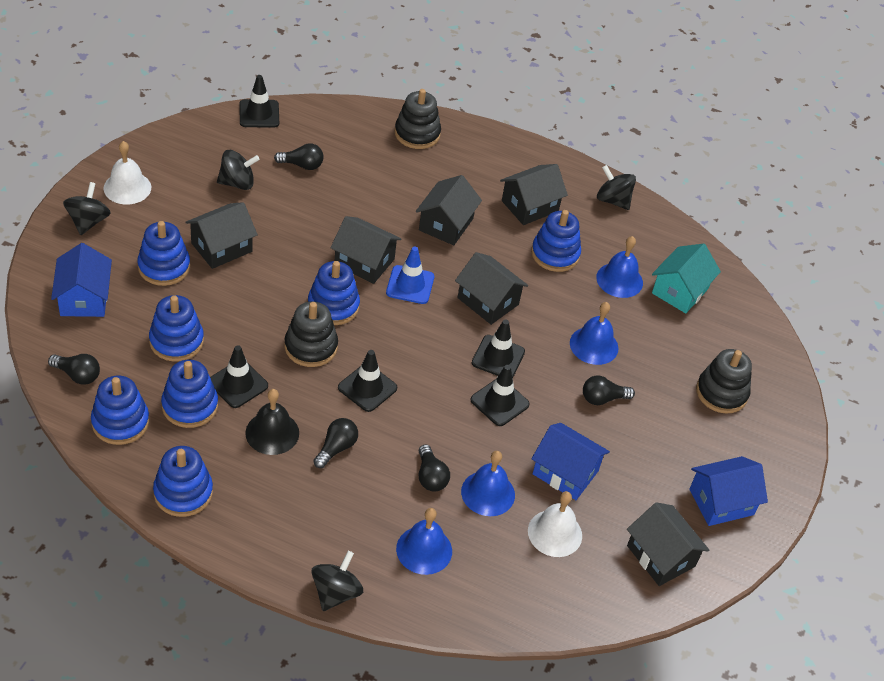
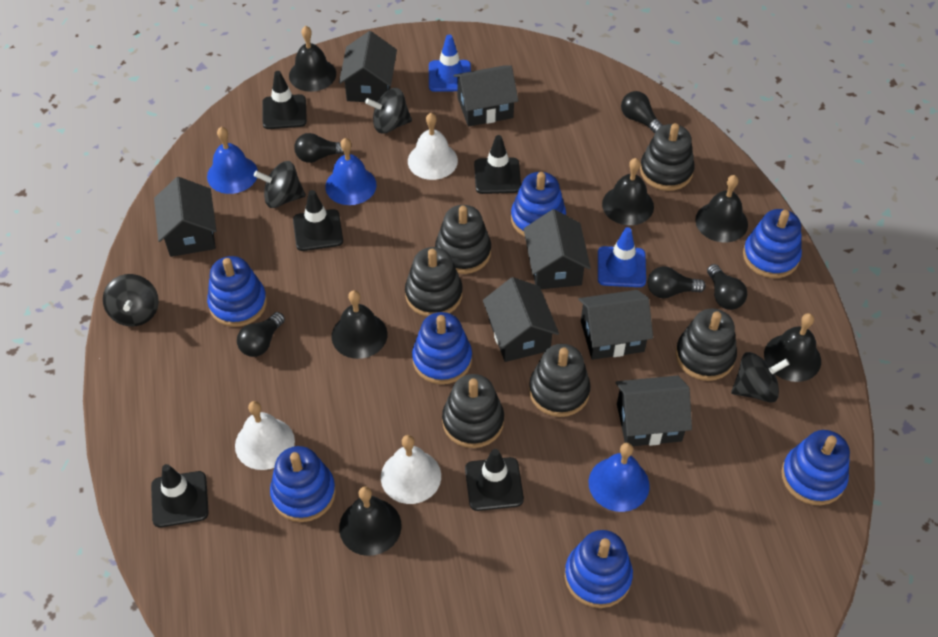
black bell: [245,389,299,455] = 1 -> [289,26,336,92] [331,290,387,359] [339,486,401,556] [602,158,654,225] [695,175,748,242] [764,313,821,382] = 6
black house: [185,202,258,269] [330,216,402,284] [416,175,482,245] [455,252,528,325] [500,164,568,225] [627,502,710,586] = 6 -> [154,177,216,257] [339,31,397,102] [453,65,518,127] [483,277,559,362] [524,209,591,289] [579,290,653,360] [616,375,692,446] = 7
black stacking toy: [285,301,338,367] [395,89,441,149] [696,349,752,414] = 3 -> [405,247,463,317] [435,205,491,274] [442,374,504,448] [529,344,591,417] [640,123,695,191] [675,308,737,381] = 6
blue bell: [396,508,452,575] [461,451,515,516] [570,302,618,365] [596,236,643,298] = 4 -> [207,127,258,194] [325,138,377,205] [589,443,650,512] = 3
blue house: [51,243,112,317] [532,423,610,500] [689,456,768,526] = 3 -> none = 0
blue traffic cone: [386,246,434,304] = 1 -> [429,35,471,92] [598,227,646,287] = 2
turquoise house: [652,244,721,313] = 1 -> none = 0
white bell: [104,141,151,204] [528,491,582,557] = 2 -> [235,401,295,470] [381,435,441,504] [408,113,458,180] = 3

